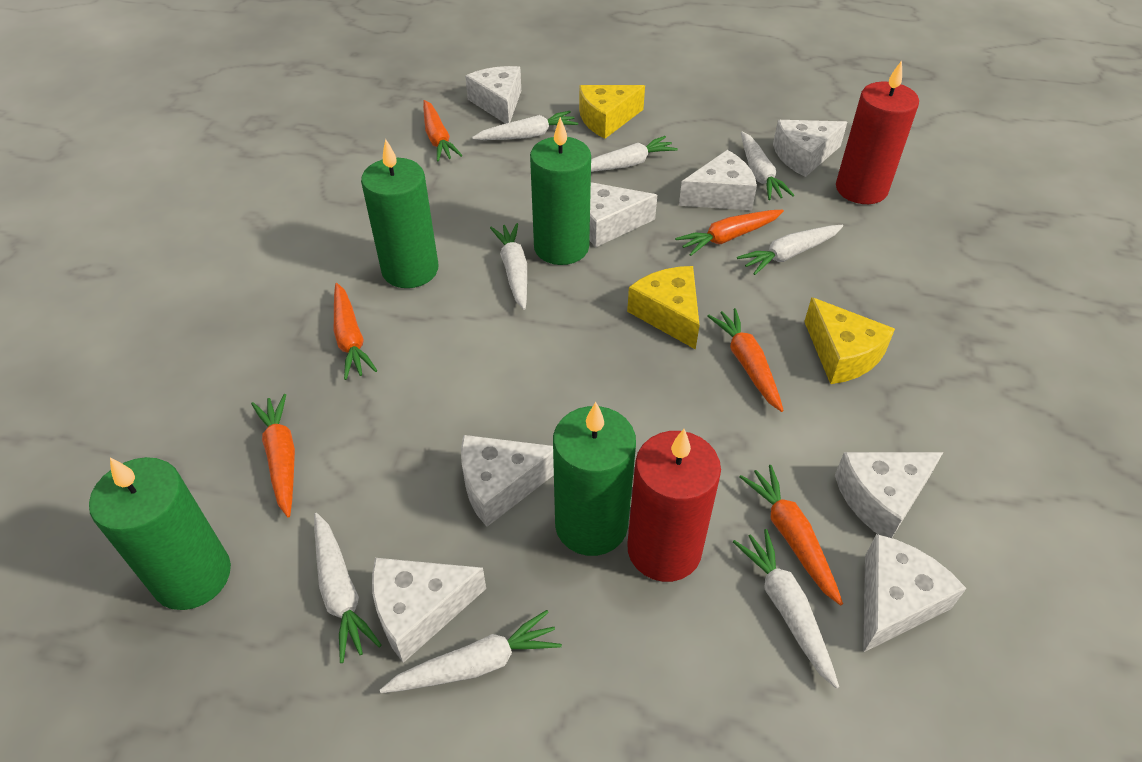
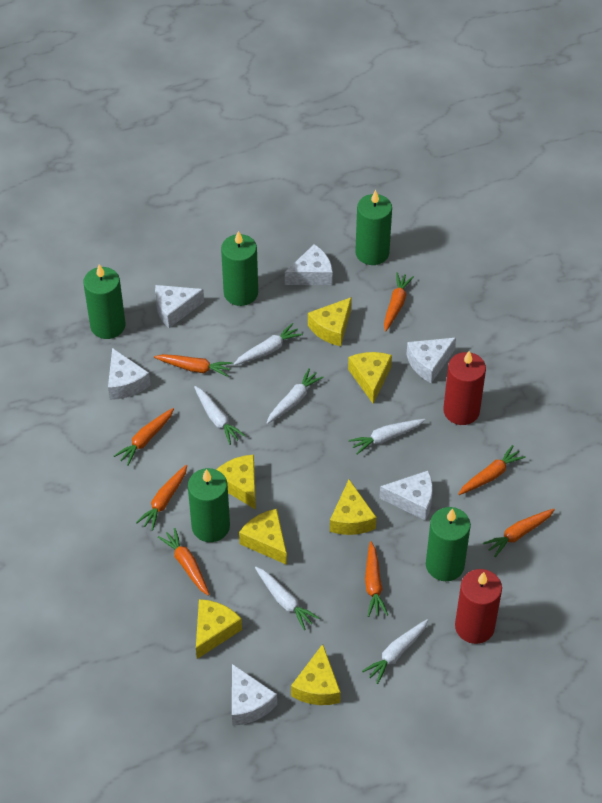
green candle: [89,457,231,610] [361,139,438,288] [530,117,591,265] [553,402,636,556] = 4 -> [83,264,125,339] [188,468,230,542] [221,231,258,306] [355,190,392,265] [426,507,471,581] = 5
orange carrot: [251,394,295,517] [334,283,378,380] [423,100,463,162] [675,210,784,256] [707,308,784,412] [740,465,843,606] = 6 -> [114,408,174,466] [136,465,187,531] [154,354,232,377] [158,528,210,596] [365,541,388,617] [384,273,414,331] [458,445,526,495] [483,509,555,557] = 8
white carrot: [314,513,382,663] [380,610,562,693] [472,111,578,140] [490,223,527,310] [591,136,678,172] [733,529,839,689] [737,225,843,275] [741,132,794,200] = 8 -> [194,386,246,445] [234,323,303,365] [255,567,319,630] [267,368,324,424] [349,419,425,454] [362,619,428,684] = 6
white cheese: [372,558,486,663] [461,435,554,527] [465,66,521,124] [589,182,657,247] [679,150,757,210] [773,120,847,177] [835,452,943,538] [863,534,967,653] = 8 -> [108,348,151,400] [155,285,204,328] [232,664,277,726] [285,244,333,285] [379,471,433,521] [406,338,456,383] = 6
yellow cheese: [579,85,645,139] [627,266,699,350] [804,297,895,384] = 3 -> [196,599,242,659] [216,455,256,510] [239,509,287,565] [291,644,341,705] [308,297,352,346] [330,480,377,535] [348,352,392,403] = 7

